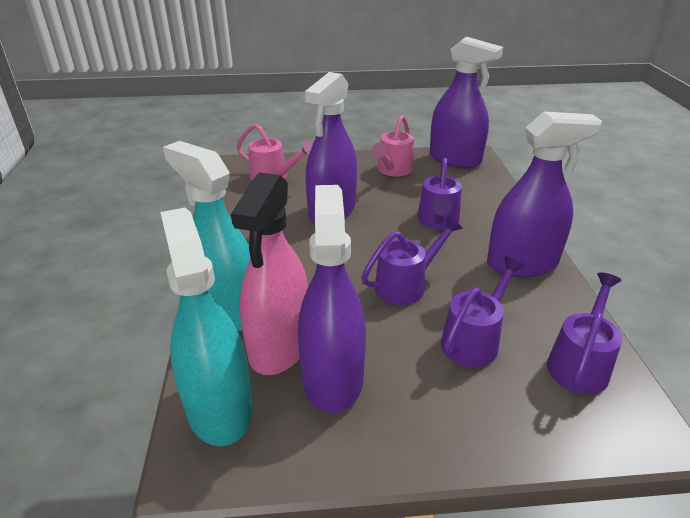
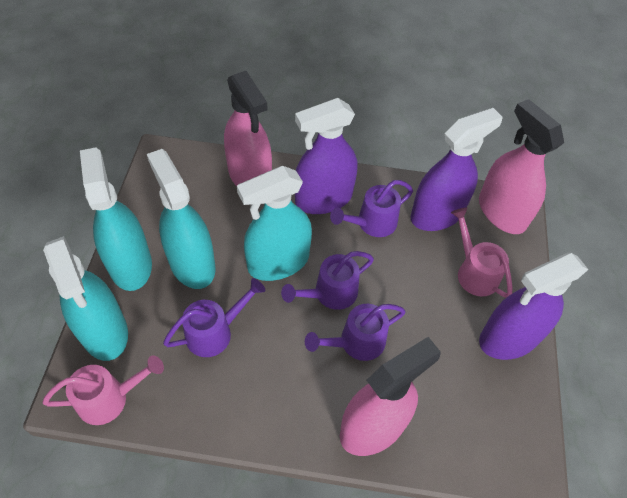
pink spray bottle: [231,172,308,375] = 1 -> [224,71,272,186] [340,337,441,456] [479,99,564,234] = 3
purple spray bottle: [298,185,366,413] [304,72,357,222] [430,37,503,168] [487,112,602,277] = 4 -> [295,98,357,214] [411,108,503,231] [479,253,589,360] = 3
turquoise spray bottle: [160,208,253,446] [163,141,251,331] = 2 -> [43,236,128,361] [80,147,152,291] [147,149,215,289] [237,166,312,281] = 4

